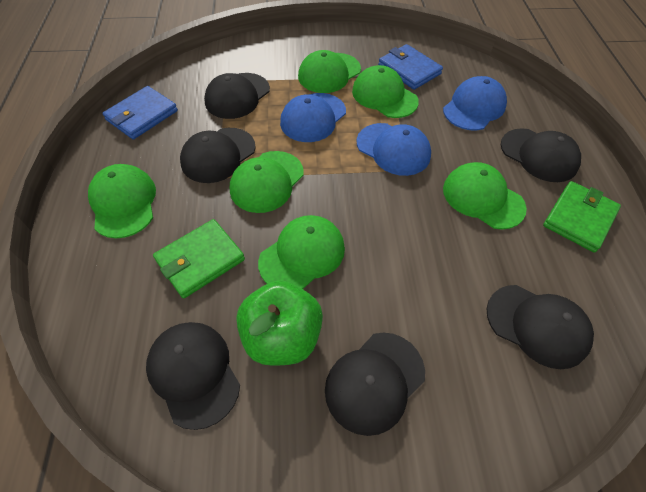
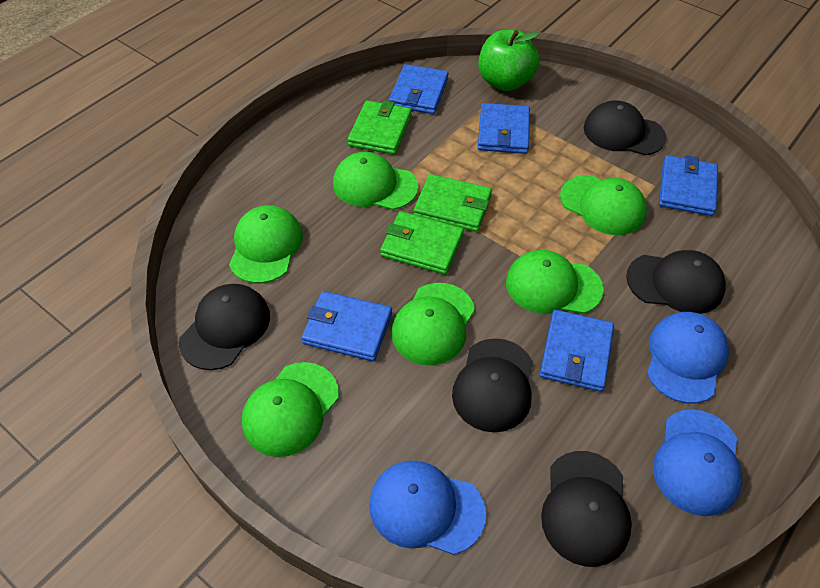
black cap: [146,322,240,430] [180,128,256,183] [204,73,270,119] [325,333,425,436] [487,285,594,369] [501,128,581,182] = 6 -> [179,284,270,370] [452,338,533,432] [541,451,632,567] [584,101,666,155] [626,250,726,314] = 5
blue wallet: [103,86,178,140] [378,44,443,90] = 2 -> [301,291,392,361] [389,64,449,114] [478,103,530,154] [540,310,614,392] [659,155,718,216] = 5
green wallet: [153,219,245,299] [543,181,621,253] = 2 -> [348,100,412,155] [380,211,464,275] [414,174,492,232] = 3

